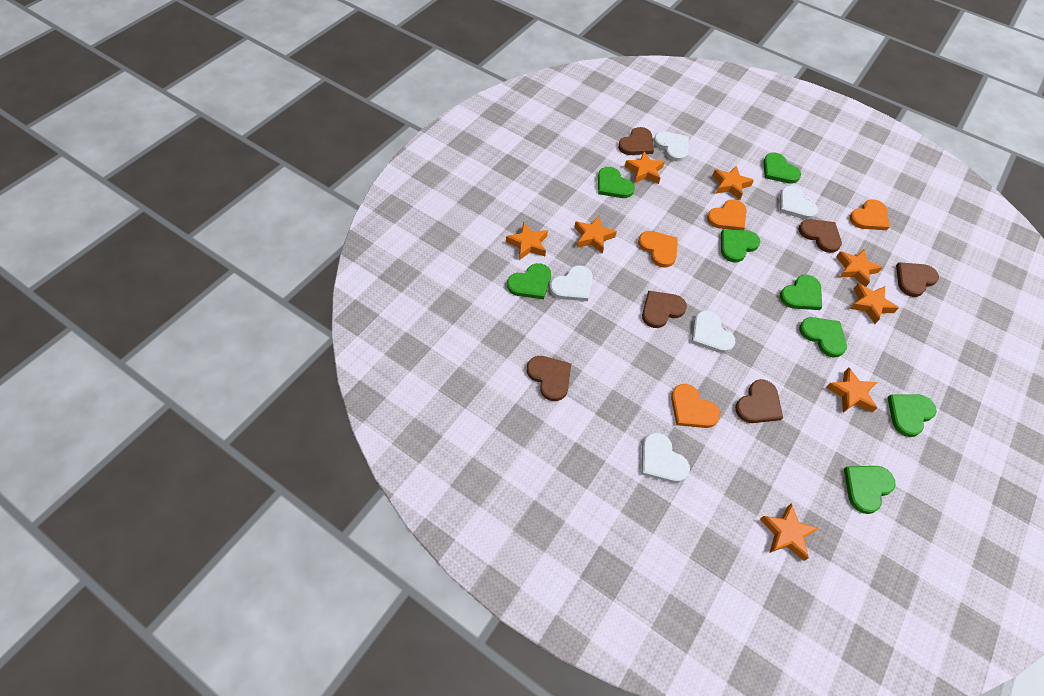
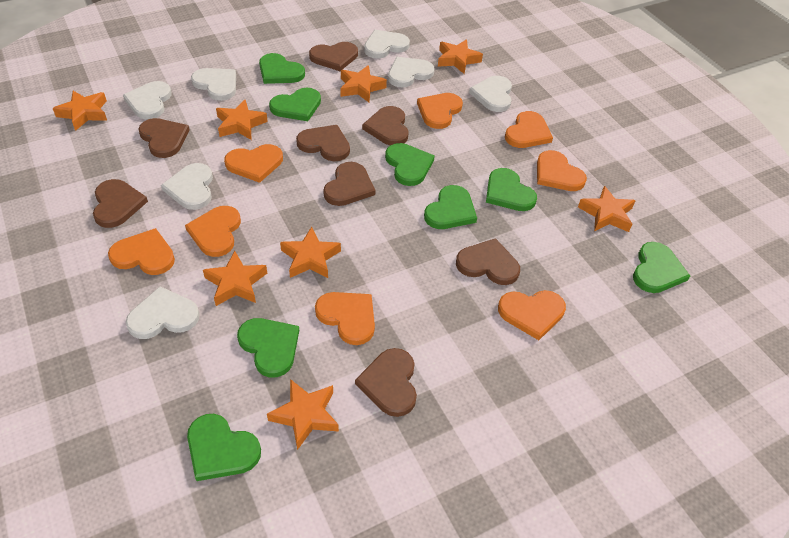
brown heart: [527,356,571,401] [618,127,654,155] [642,291,687,328] [735,379,783,423] [799,219,842,253] [896,262,939,297] = 6 -> [93,179,148,228] [138,118,189,158] [296,125,350,161] [309,42,358,71] [323,162,375,206] [355,348,417,417] [362,106,409,145] [456,238,520,285] = 8
orange heart: [638,231,678,268] [671,384,720,428] [707,199,747,230] [849,200,889,230] = 4 -> [108,228,175,275] [185,206,241,257] [224,144,283,183] [315,292,375,345] [417,93,463,129] [498,290,566,340] [505,111,553,148] [537,150,587,191] = 8
white heart: [550,266,593,301] [642,433,690,483] [654,131,689,162] [691,310,735,353] [780,186,818,219] = 5 -> [123,81,172,119] [126,286,200,339] [161,163,213,210] [191,68,236,101] [364,30,410,59] [388,57,435,87] [469,76,512,112] = 7

